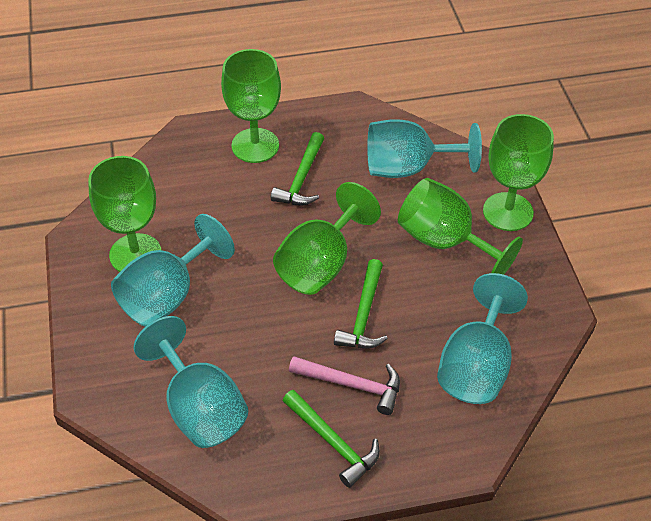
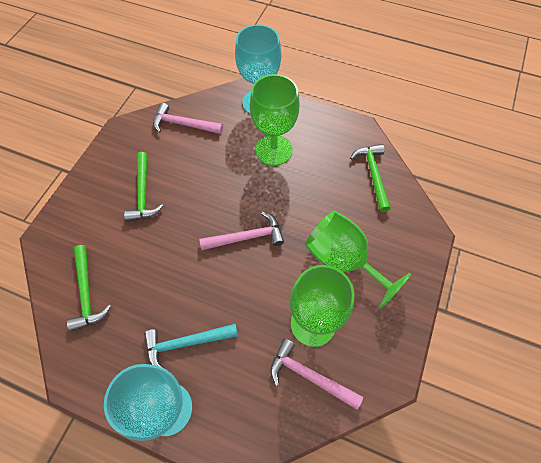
green goblet: [88,156,161,272] [221,49,281,163] [273,182,381,295] [398,178,523,275] [483,114,554,231] = 5 -> [250,74,300,166] [289,265,355,347] [305,211,411,309] = 3
pink hammer: [289,356,400,415] = 1 -> [153,103,223,134] [199,212,284,250] [270,338,363,410] = 3
turquoise goblet: [111,214,235,327] [134,316,248,448] [367,119,482,178] [437,273,528,404] = 4 -> [104,364,192,441] [235,24,281,114] = 2
turquoise hammer: none = 0 -> [144,323,238,369] = 1

